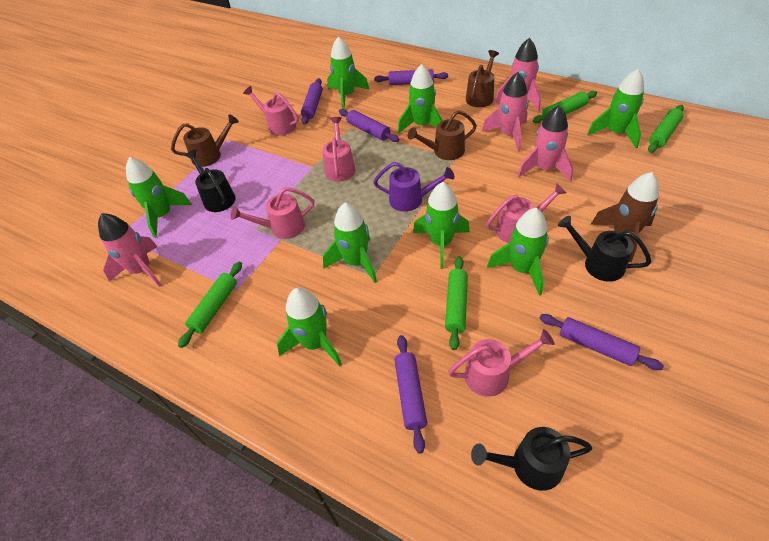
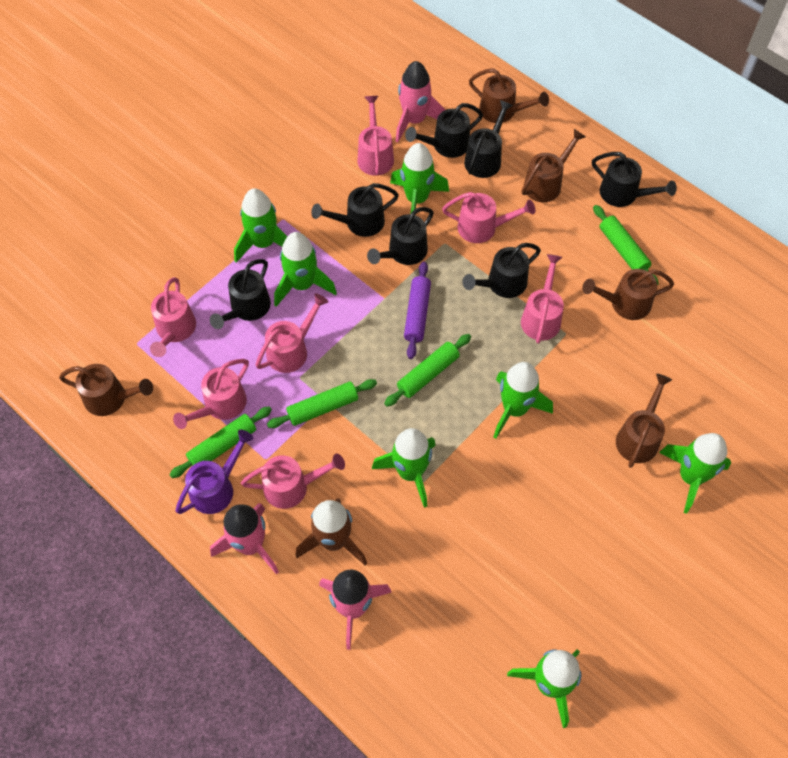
black watering can: [185,150,236,212] [471,427,592,491] [558,216,651,282] = 3 -> [210,259,271,329] [311,183,399,237] [367,207,434,265] [405,103,483,158] [462,243,541,298] [464,100,513,178] [592,152,677,207] = 7
brown watering can: [171,114,239,167] [408,110,477,160] [466,50,499,107] = 3 -> [59,364,153,416] [469,68,549,123] [521,129,585,202] [582,269,674,320] [616,374,672,468] = 5
green rocket: [126,157,192,238] [277,288,342,366] [323,202,377,283] [327,36,369,109] [398,64,443,133] [413,182,470,269] [487,208,549,296] [587,69,644,148] = 8 -> [234,188,287,263] [274,232,337,307] [372,428,436,508] [390,143,449,213] [493,362,553,438] [507,649,582,728] [659,433,731,514] = 7
pink rocket: [98,213,161,287] [482,72,529,152] [495,38,541,111] [518,105,573,182] = 4 -> [210,503,279,575] [319,570,392,650] [396,61,446,143] = 3
pink watering can: [231,187,314,239] [243,86,299,136] [322,117,356,182] [448,329,554,397] [486,183,566,243] = 5 -> [150,277,196,357] [173,359,249,429] [241,453,345,509] [255,293,328,373] [357,96,394,176] [442,192,535,243] [521,254,564,344] = 7
purple rolling pin: [301,78,323,125] [339,109,399,142] [374,69,448,85] [394,335,427,454] [540,314,664,370] = 5 -> [404,261,431,359] = 1

